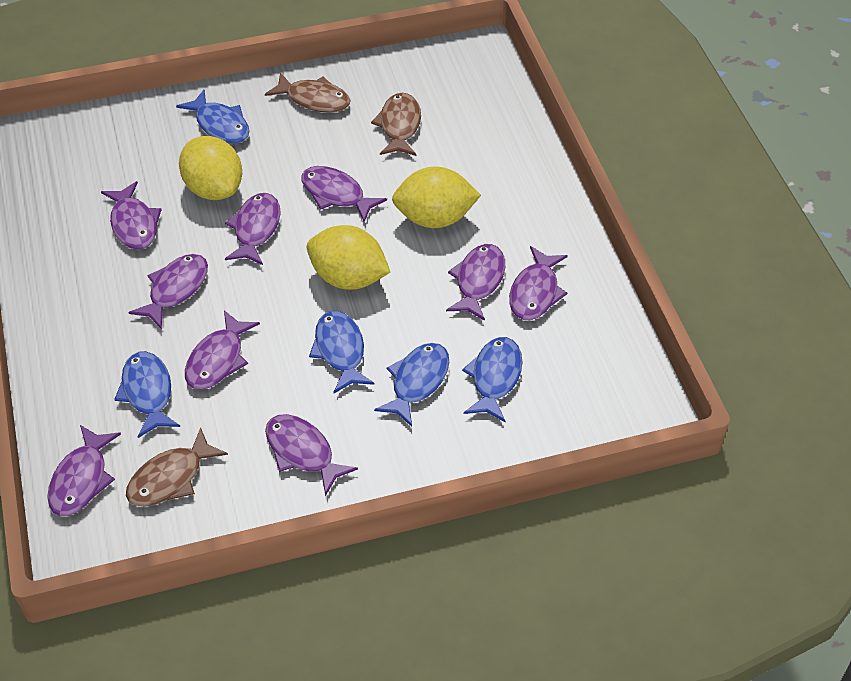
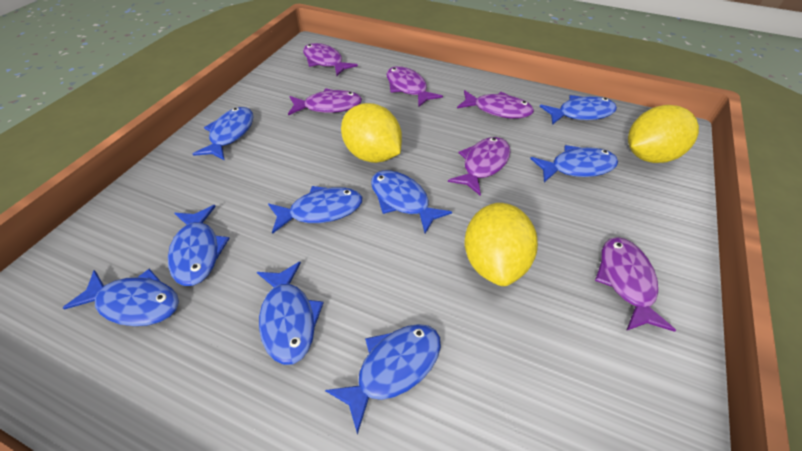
blue fish: [114,351,180,438] [176,90,249,144] [309,311,375,393] [374,343,449,427] [462,337,523,422] = 5 -> [63,269,179,326] [168,205,229,286] [193,107,253,161] [257,262,324,365] [268,186,362,234] [325,324,441,435] [371,170,452,233] [530,145,618,182] [540,95,617,125] = 9
brown fish: [126,427,228,506] [265,72,351,113] [371,93,421,156] = 3 -> none = 0
purple fish: [47,425,121,516] [101,181,162,250] [128,254,208,330] [185,310,260,390] [225,193,281,265] [265,414,358,496] [301,166,387,222] [446,244,505,321] [509,246,568,320] = 9 -> [288,88,362,115] [303,43,358,76] [387,66,443,107] [448,137,511,196] [457,90,534,119] [595,237,676,332] = 6

